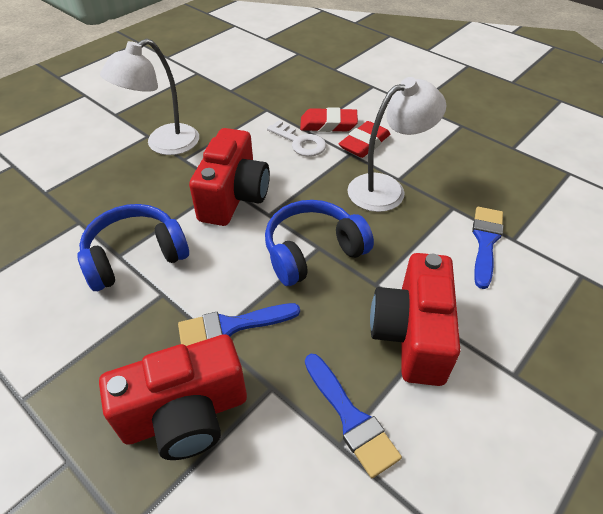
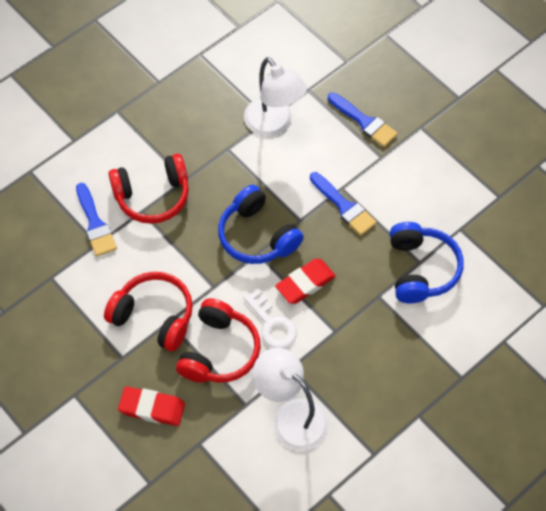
red camera: [99,334,247,460] [189,128,270,226] [370,253,460,386] = 3 -> none = 0
red headphones: none = 0 -> [104,272,193,352] [109,154,189,224] [176,298,261,383] = 3

